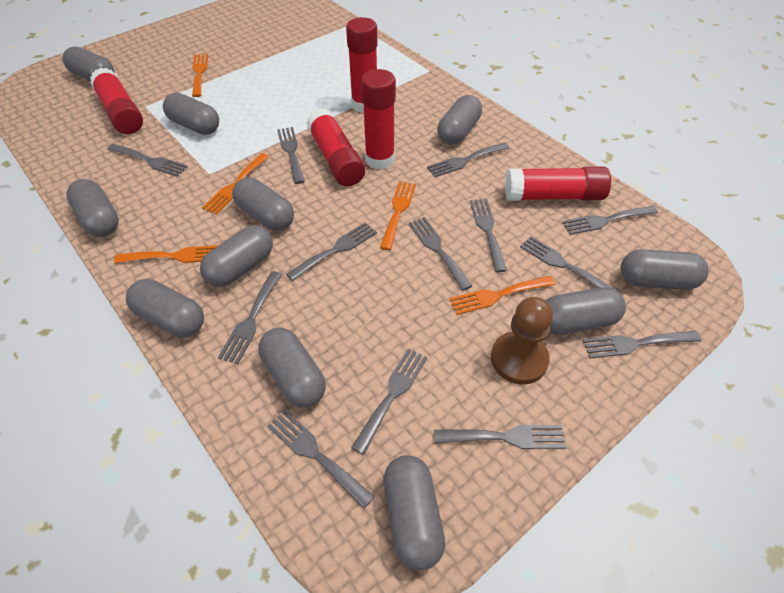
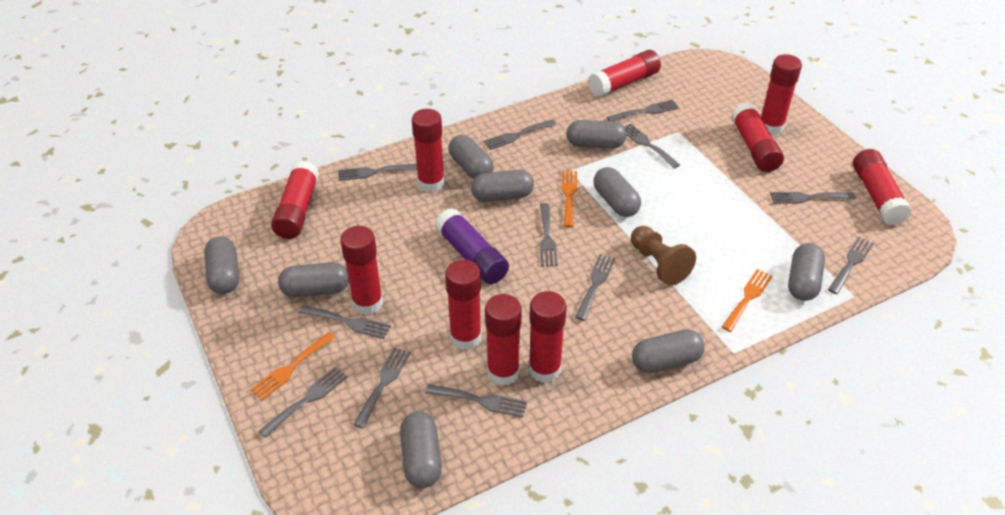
grey capsule: [63,47,114,81] [66,179,119,237] [126,279,204,337] [163,93,219,135] [200,225,273,287] [232,177,294,231] [258,328,326,408] [384,455,445,571] [437,95,482,145] [546,287,626,335] [621,249,709,290] = 11 -> [204,236,239,294] [278,262,349,297] [400,411,442,488] [449,135,494,179] [471,170,534,202] [567,120,627,149] [593,167,641,217] [632,329,704,373] [788,243,825,301] = 9
grey fork: [107,144,188,177] [218,271,282,364] [267,410,375,508] [277,127,305,184] [286,223,377,281] [351,349,427,455] [409,217,472,291] [427,142,510,177] [434,425,567,449] [470,199,507,272] [520,236,619,292] [562,206,658,235] [583,331,701,358] = 13 -> [259,367,348,438] [299,305,391,339] [338,164,417,181] [353,347,411,428] [425,384,527,418] [483,119,556,150] [540,203,558,266] [575,254,615,321] [607,99,679,121] [624,123,680,169] [770,192,856,204] [828,236,874,294] = 12
orange fork: [114,245,219,263] [192,54,208,97] [202,153,269,214] [380,181,416,250] [449,276,556,315] = 5 -> [250,332,336,401] [561,170,577,227] [722,269,773,332] = 3
purple glue stick: none = 0 -> [435,208,509,284] = 1
red glue stick: [90,68,143,134] [307,108,365,186] [346,17,378,113] [361,69,396,170] [505,166,611,201] = 5 -> [271,161,319,239] [340,226,383,315] [412,109,445,192] [445,260,482,350] [485,294,522,386] [529,291,567,383] [589,50,661,97] [731,102,784,172] [761,54,802,135] [853,149,912,225] = 10

